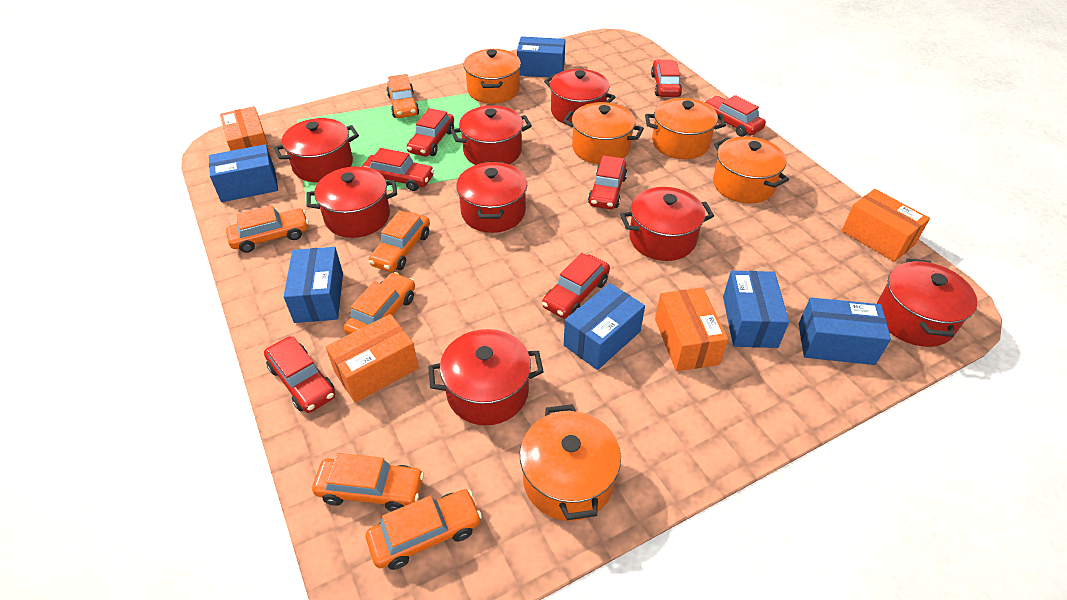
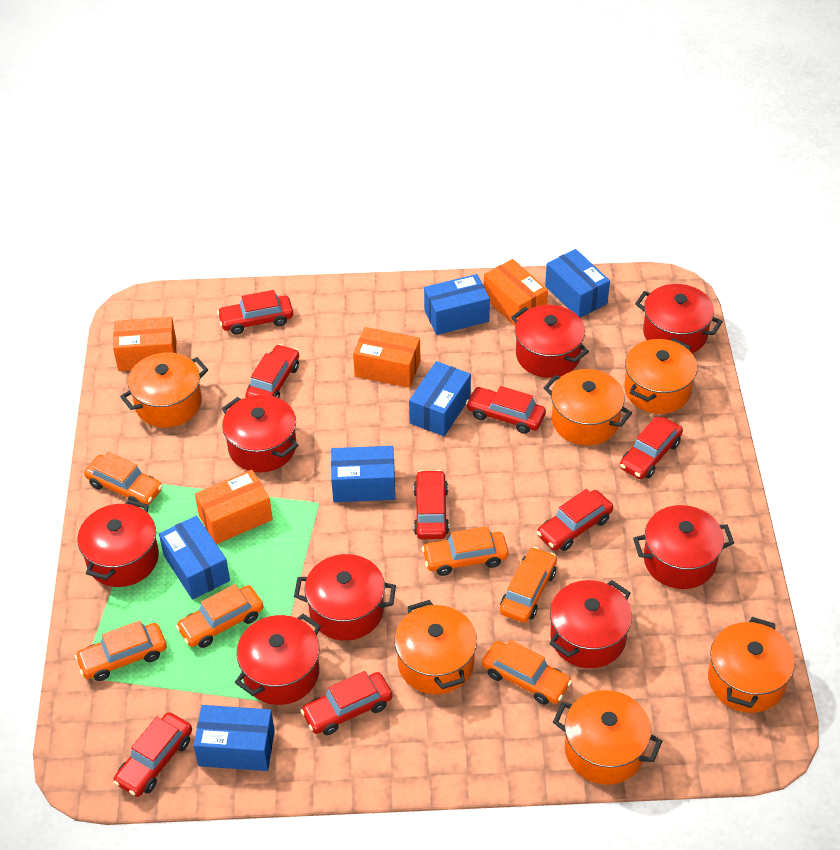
orange pot: [464,49,521,104] [520,404,621,521] [563,102,644,164] [645,98,726,159] [713,136,789,203] = 5 -> [120,352,208,428] [394,600,477,694] [544,369,632,446] [553,690,662,785] [624,338,697,414] [708,617,795,713] = 6
red car: [264,337,335,413] [362,148,434,191] [407,108,454,156] [542,253,610,318] [588,155,627,209] [651,60,682,97] [704,95,766,137] = 7 -> [113,712,192,797] [217,290,293,335] [245,344,299,398] [300,671,393,735] [413,470,449,539] [466,386,546,434] [537,489,613,551] [620,417,683,479] = 8

